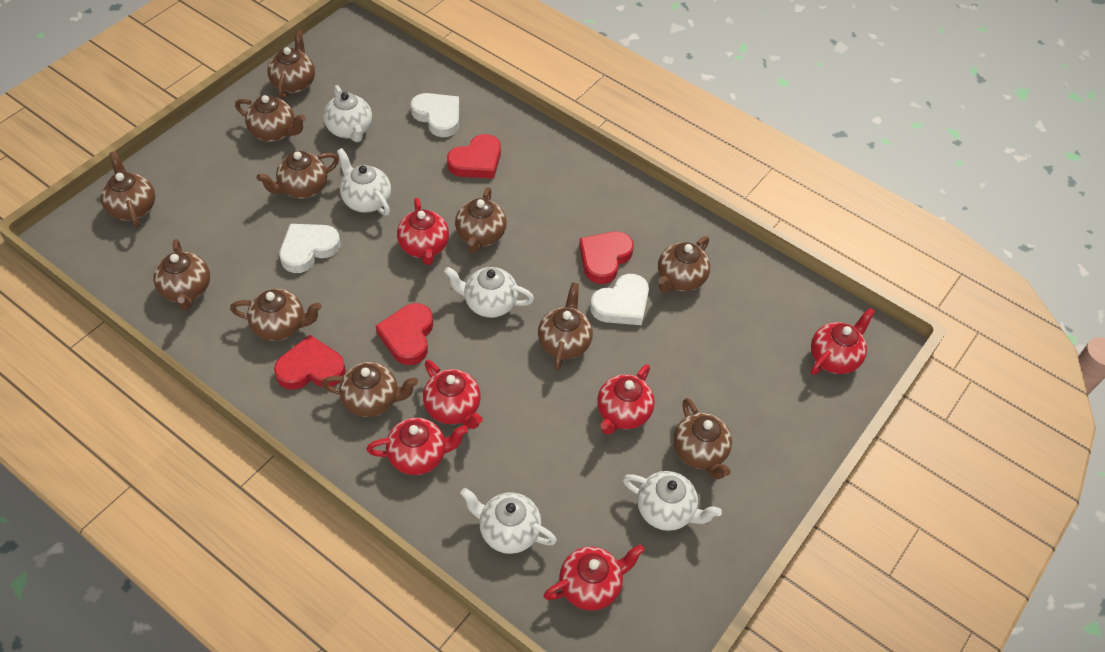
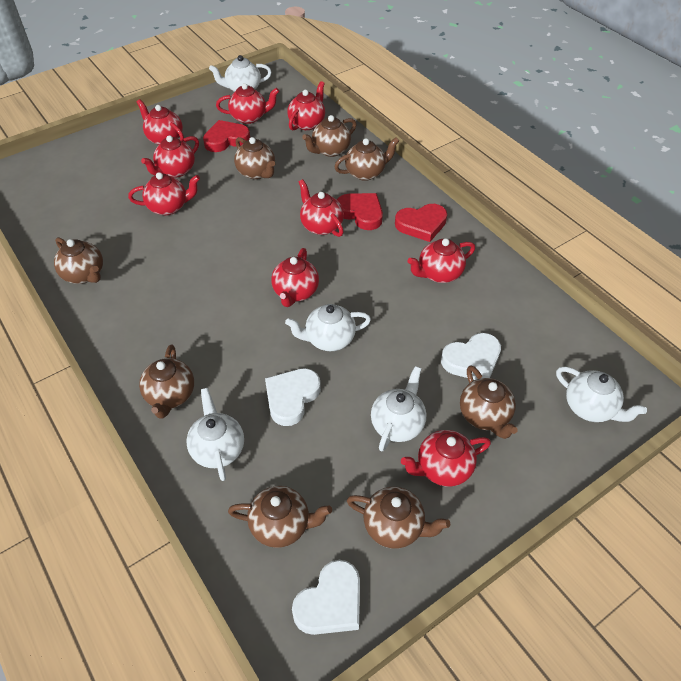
brown teapot: [100,151,155,227] [153,239,210,310] [230,289,322,341] [235,95,306,142] [257,151,339,199] [267,30,315,99] [321,362,418,417] [455,187,507,253] [538,283,593,370] [658,236,710,293] [673,398,732,479] = 11 -> [54,237,103,284] [139,345,194,418] [228,486,332,548] [234,137,275,179] [302,115,356,157] [335,137,399,181] [347,487,450,549] [460,365,518,439] = 8
red heart: [274,335,346,390] [376,303,433,365] [447,134,501,179] [579,232,634,284] = 4 -> [203,120,250,152] [337,193,383,230] [395,204,447,242] = 3
red teapot: [366,418,468,475] [397,198,449,265] [423,360,483,429] [544,545,645,611] [597,364,655,435] [811,308,876,375] = 6 -> [128,172,200,215] [137,99,184,145] [141,135,199,178] [216,83,279,124] [271,248,319,307] [287,81,325,130] [299,179,344,237] [401,430,491,487] [408,239,475,283] = 9

